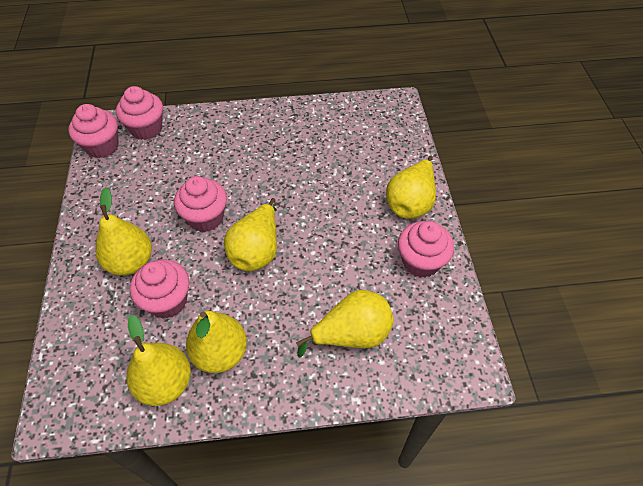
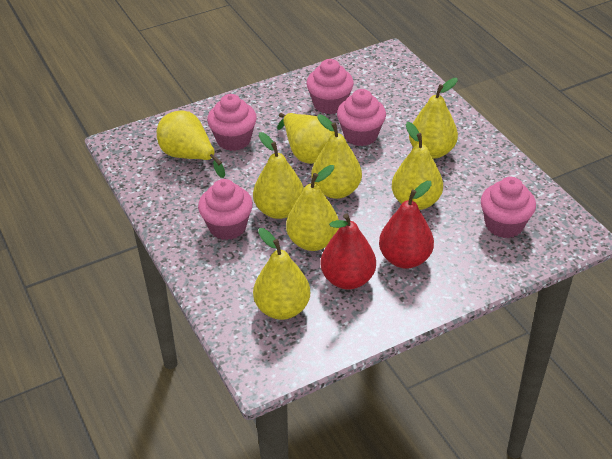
red pear: none = 0 -> [320,213,376,290] [379,181,434,269] = 2
yellow pear: [95,187,152,275] [127,315,191,406] [186,311,247,373] [224,198,277,271] [296,290,394,358] [386,156,436,219] = 6 -> [157,110,225,178] [253,132,304,219] [253,228,310,320] [277,113,335,164] [286,165,339,251] [311,114,362,199] [392,122,443,210] [409,78,458,159] = 8

